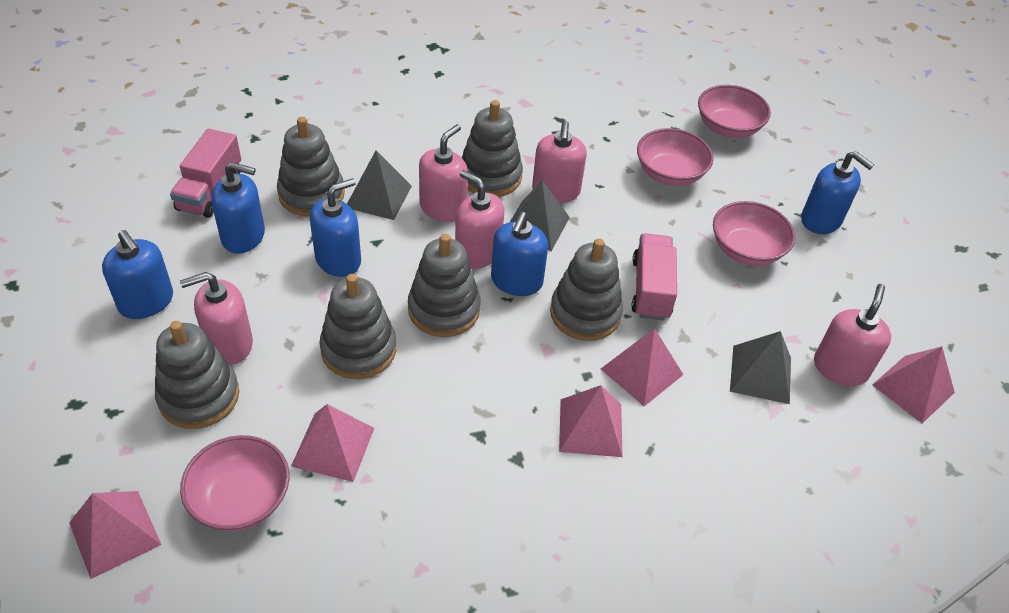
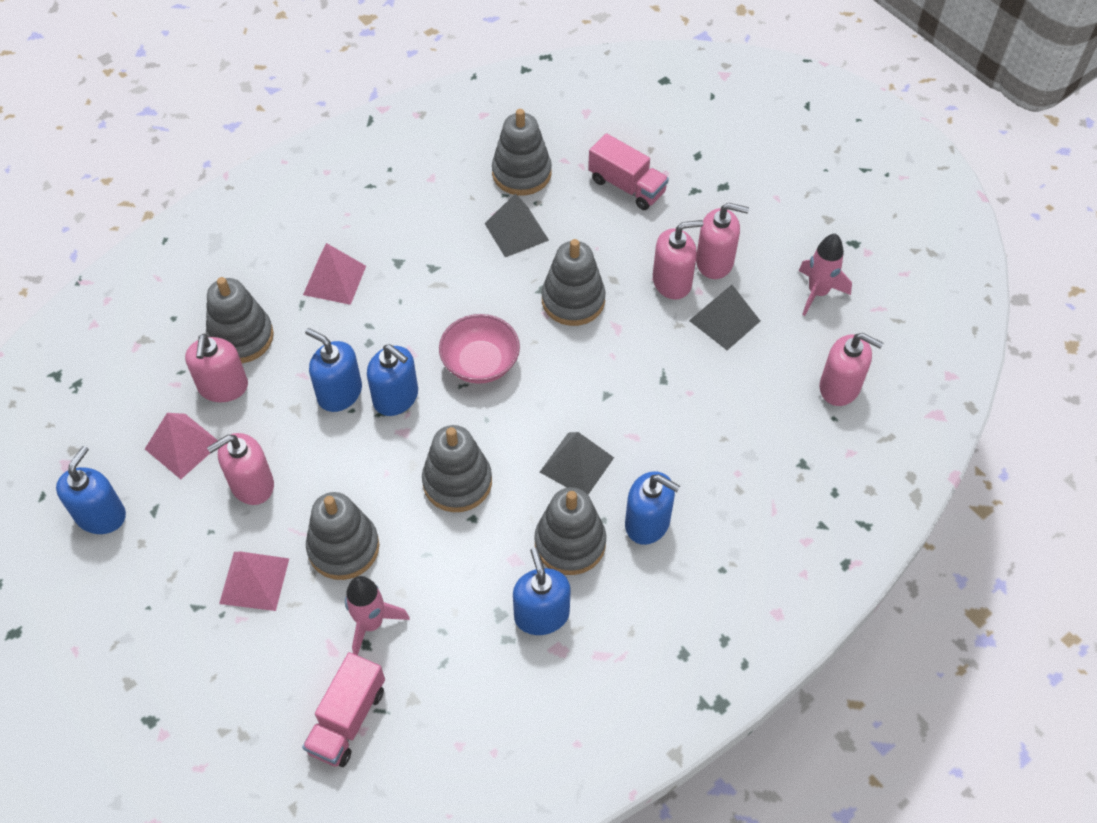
pink bowl: [180,435,290,531] [637,128,713,186] [698,85,771,138] [713,201,795,266] = 4 -> [439,314,520,384] = 1
pink pyramid: [69,491,161,579] [291,404,374,482] [559,385,623,457] [601,328,683,406] [872,347,955,424] = 5 -> [145,413,218,479] [219,552,289,611] [303,243,366,305] = 3
pink rocket: none = 0 -> [345,576,410,655] [799,233,852,316] = 2

